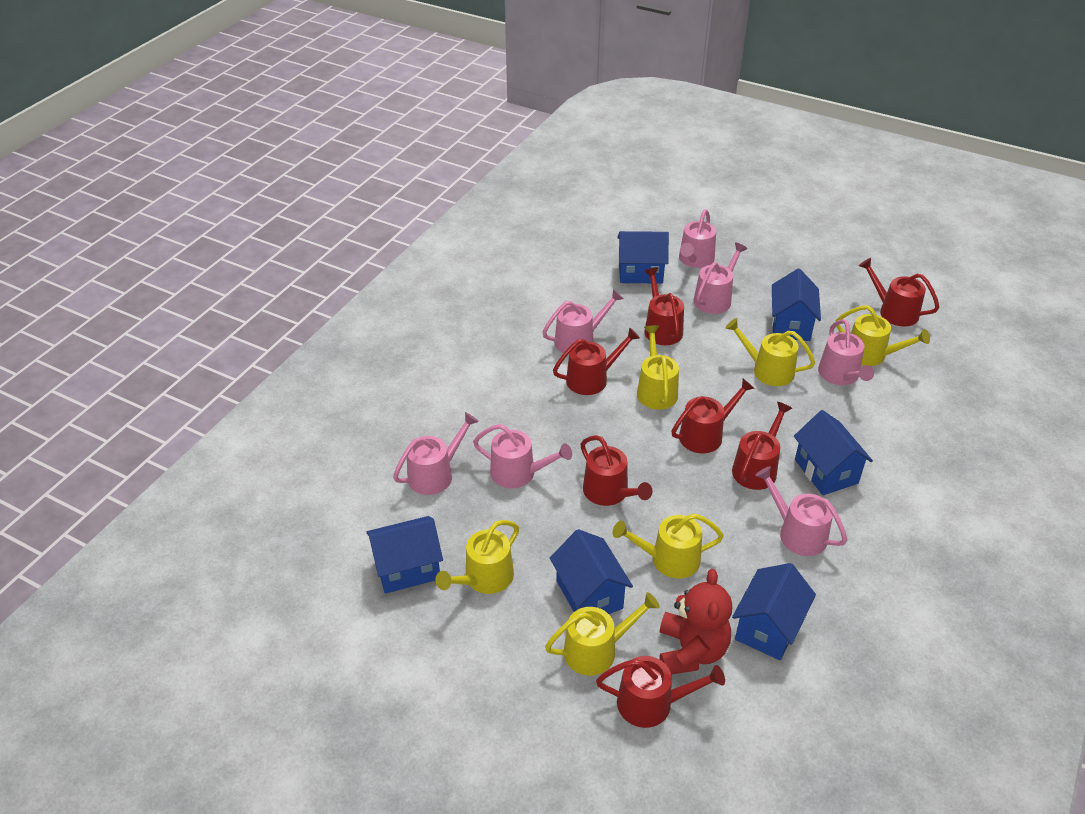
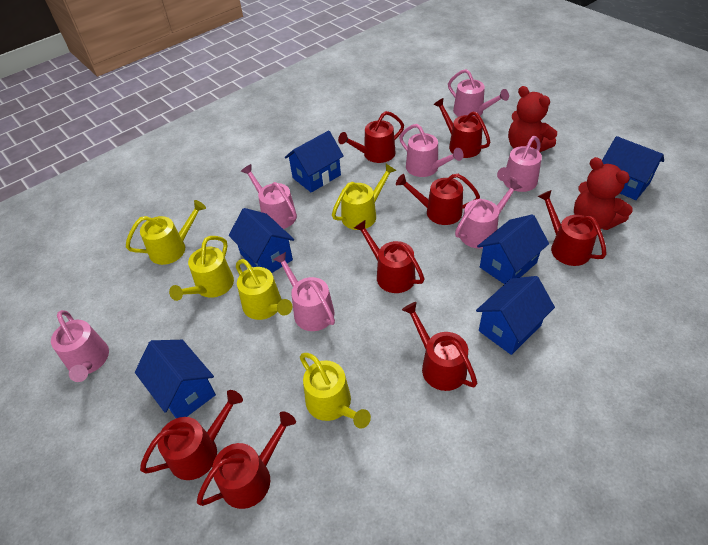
red teddy bear: [660,569,732,675] = 1 -> [508,86,557,152] [574,157,633,230] = 2
red watering can: [553,327,640,395] [580,435,652,506] [596,656,725,728] [645,268,684,345] [671,379,755,453] [732,402,792,490] [859,258,939,326] = 7 -> [140,390,243,480] [197,411,296,509] [338,111,404,163] [354,220,425,293] [396,174,480,225] [402,302,477,391] [433,98,490,158] [538,190,607,266] = 8
yellow watering can: [435,520,519,594] [545,592,660,676] [612,513,724,579] [637,325,679,410] [725,318,815,386] [836,305,930,366] = 6 -> [126,200,206,265] [169,236,234,301] [236,259,292,320] [300,353,371,429] [332,164,397,230] = 5

